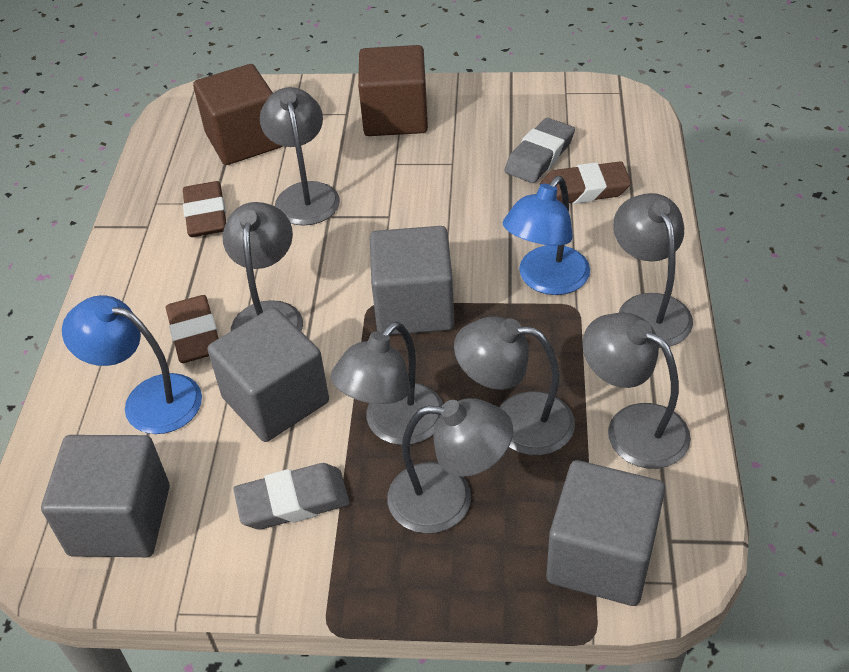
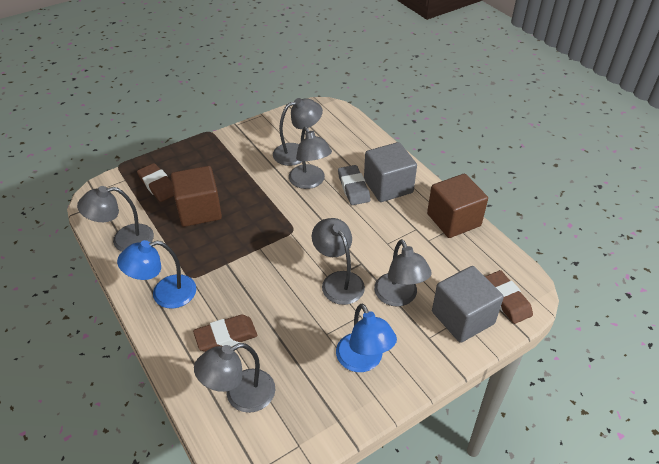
grey cube: [41,435,170,557] [207,307,329,442] [370,226,454,335] [547,460,665,606] = 4 -> [364,142,417,202] [432,266,504,343] = 2
grey eraser: [233,463,350,530] [505,118,575,183] = 2 -> [338,165,370,205] = 1
grey lamp: [223,202,303,331] [260,87,340,226] [331,322,443,445] [387,398,513,534] [454,316,575,455] [582,312,691,469] [613,193,693,348] = 7 -> [77,186,154,252] [194,343,275,413] [273,98,323,166] [289,127,332,189] [312,218,365,305] [374,239,432,306] = 6

